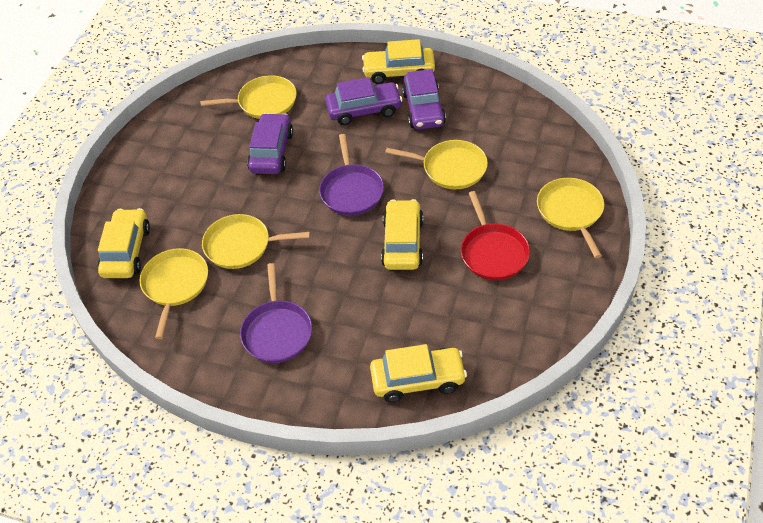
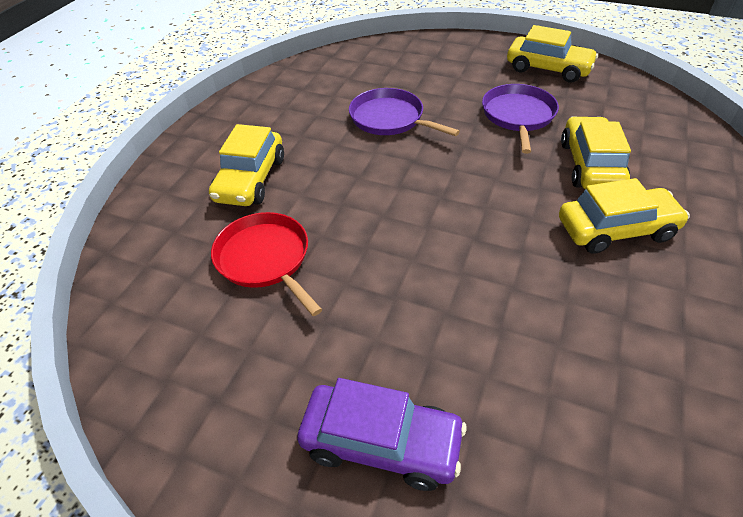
purple car: [247,113,293,174] [326,77,403,125] [402,69,446,129] = 3 -> [297,378,467,491] = 1
yellow pan: [140,248,208,339] [200,75,297,119] [202,214,310,269] [385,140,488,189] [537,178,604,258] = 5 -> none = 0

